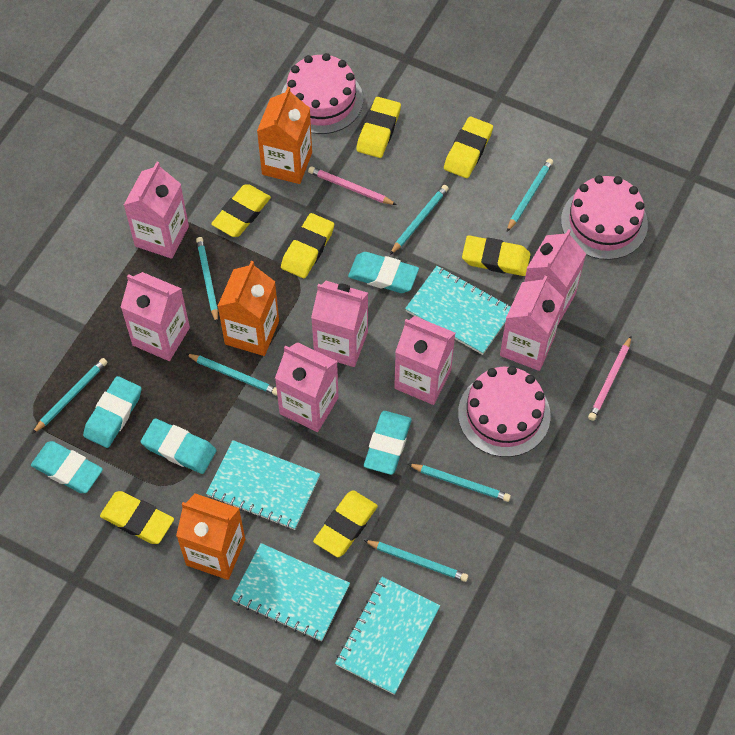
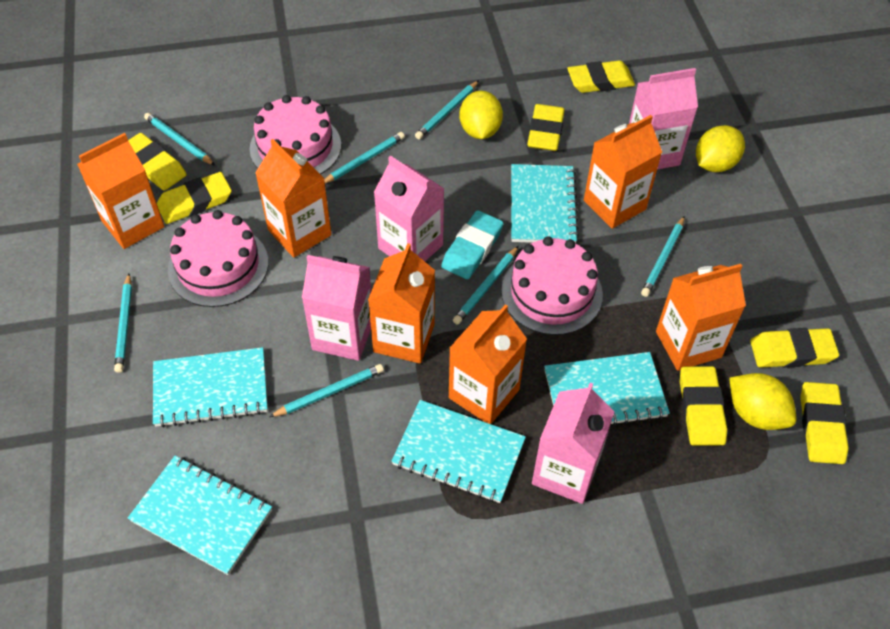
orange carton: [176,493,245,580] [218,261,279,356] [257,87,312,184] = 3 -> [77,133,164,249] [255,139,332,258] [368,243,435,364] [449,304,527,424] [584,115,662,229] [656,264,746,371] = 6
pink carton: [121,272,190,361] [124,162,189,259] [275,342,339,432] [311,281,368,367] [394,316,455,405] [500,275,564,371] [524,229,586,324] = 7 -> [302,255,371,361] [374,155,444,261] [532,383,615,504] [629,68,698,169] = 4
pink pencil: [308,166,397,205] [588,336,631,421] = 2 -> none = 0
turquoise eraser: [31,441,103,493] [83,376,142,448] [141,418,217,474] [348,252,419,293] [364,411,412,475] = 5 -> [441,210,503,279] = 1
turquoise notebook: [206,440,320,530] [231,543,350,642] [335,577,440,695] [405,266,511,355] = 4 -> [128,456,272,575] [153,347,268,427] [391,400,526,503] [511,164,579,243] [544,352,670,426] = 5
yellow lemon: none = 0 -> [459,91,503,139] [696,125,745,172] [729,373,797,430] = 3

